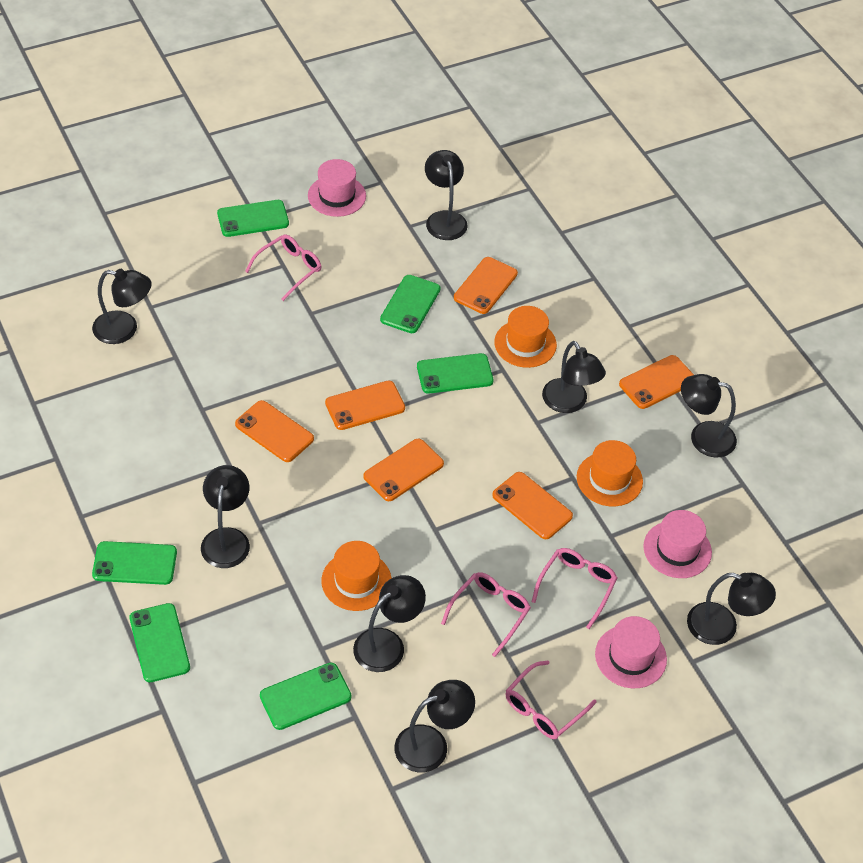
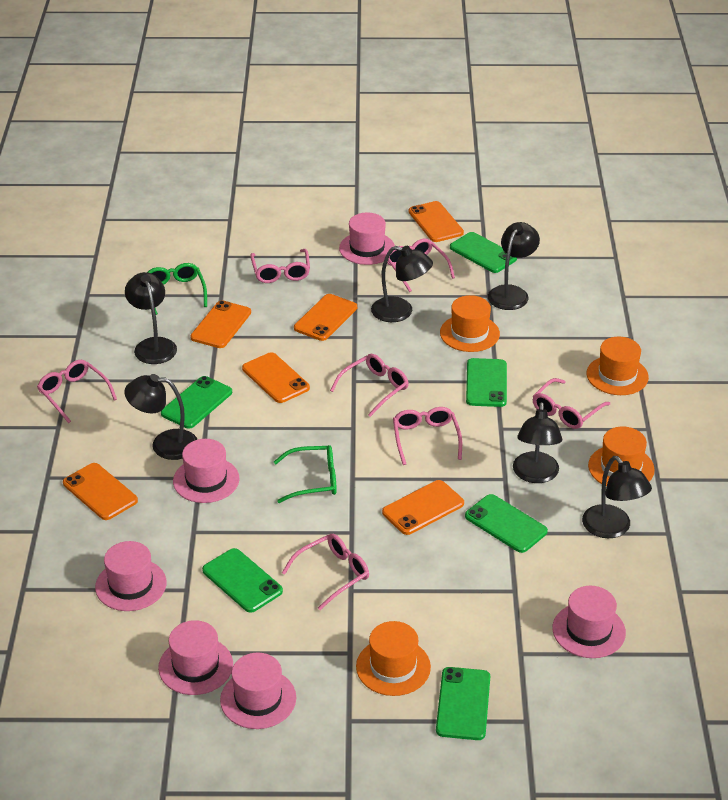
black lamp: [92,269,151,344] [201,465,250,568] [353,575,426,672] [394,680,475,773] [425,150,468,240] [542,341,606,413] [681,374,737,458] [687,573,776,645] = 8 -> [124,374,197,460] [125,272,177,364] [371,246,433,322] [488,222,540,310] [513,402,562,483] [582,456,652,538] = 6
green glasses: none = 0 -> [147,263,207,315] [274,445,337,503] = 2
orange hat: [321,541,392,611] [494,306,557,368] [577,440,643,506] = 3 -> [356,621,431,696] [440,295,500,352] [587,336,649,395] [588,427,655,487] = 4
pink glasses: [245,234,321,301] [441,572,531,657] [506,660,597,739] [531,548,617,629] = 4 -> [37,360,117,423] [250,249,310,283] [282,534,369,610] [330,354,409,417] [385,238,455,292] [393,407,462,465] [533,378,610,429] = 7
pink hat: [308,159,366,217] [595,616,667,688] [643,510,712,578] = 3 -> [95,541,166,611] [158,620,233,695] [173,439,239,503] [220,653,296,729] [339,213,395,265] [552,586,626,658] = 6

